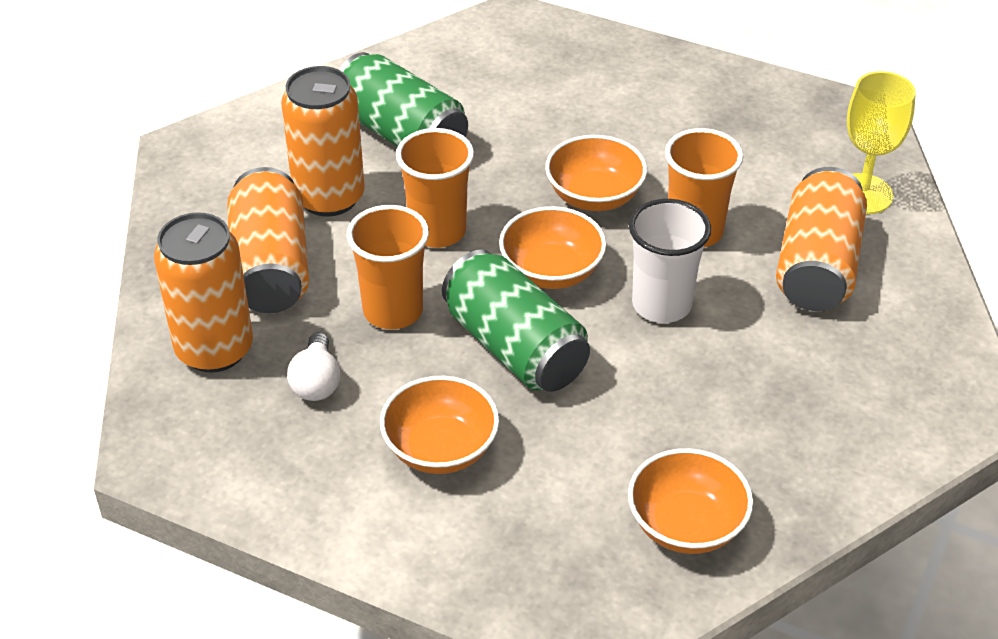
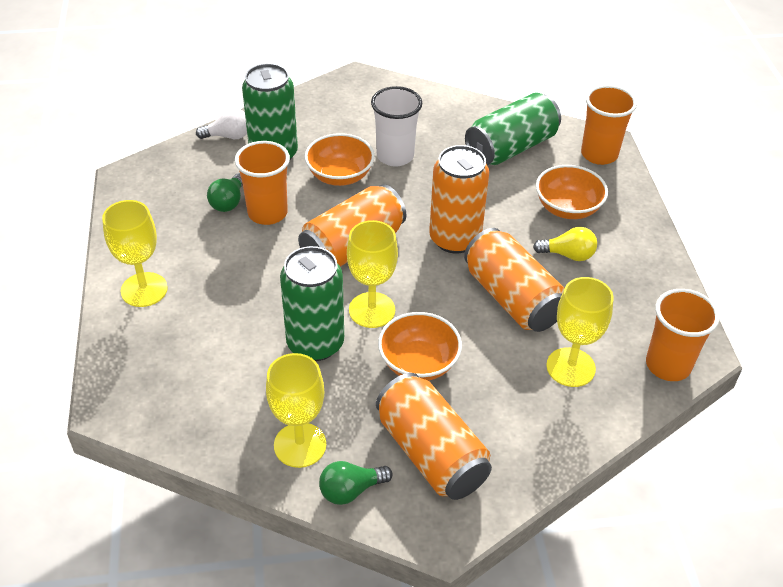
green can: [339,52,468,147] [442,250,590,392] = 2 -> [242,63,298,160] [280,246,344,361] [465,93,561,165] = 3
green light bulb: none = 0 -> [207,173,243,212] [319,461,393,505] = 2
orange bowl: [380,376,499,474] [499,206,606,289] [545,135,647,211] [628,448,753,554] = 4 -> [305,133,375,186] [378,312,462,381] [536,165,608,219] = 3
yellow goblet: [847,71,916,214] = 1 -> [102,200,168,307] [266,353,326,468] [347,220,398,328] [546,277,614,387] = 4
yellow light bulb: none = 0 -> [533,227,597,261] = 1

